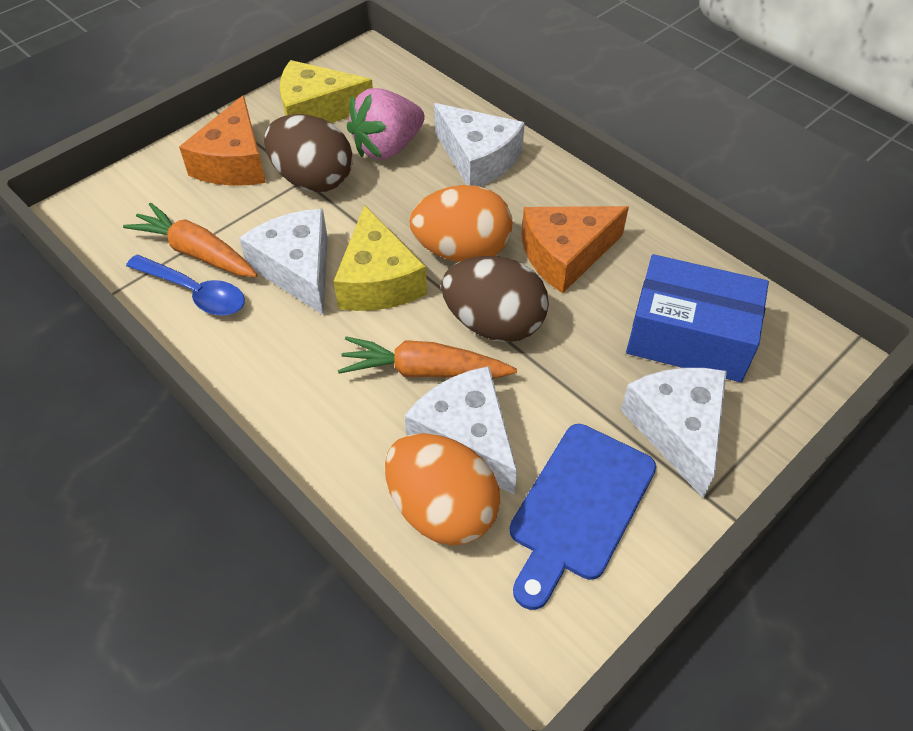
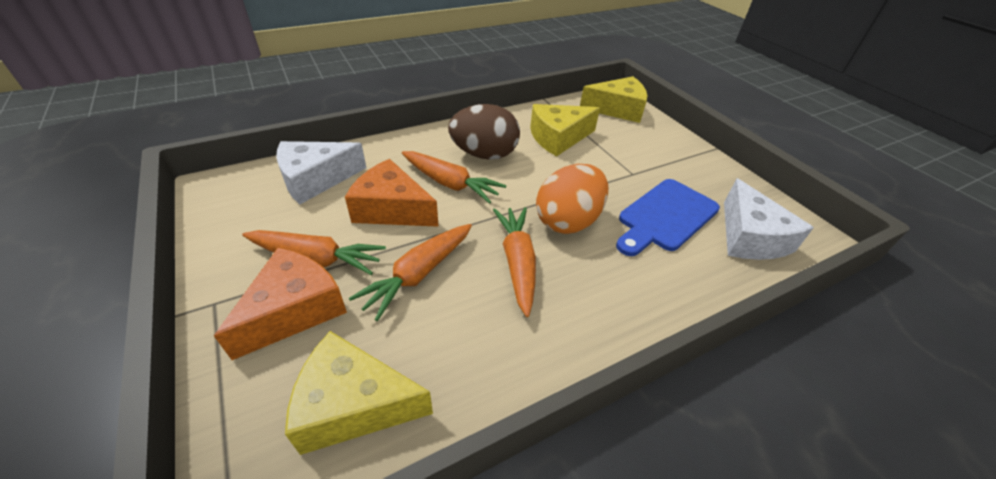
blue box: [626,254,769,382] = 1 -> none = 0
blue spoon: [126,255,245,316] = 1 -> none = 0
brown egg: [264,114,353,192] [441,256,549,342] = 2 -> [448,104,520,160] = 1
orange carrot: [123,203,258,277] [338,336,517,378] = 2 -> [242,230,386,275] [349,224,472,321] [402,151,506,204] [493,207,536,317] = 4
orange egg: [385,433,500,545] [409,185,512,262] = 2 -> [536,164,608,234] = 1
pink strawberry: [347,88,425,160] = 1 -> none = 0
white cheese: [239,209,328,315] [405,366,517,495] [434,103,525,187] [621,368,727,498] = 4 -> [276,141,366,204] [724,178,814,260] = 2
yellow cheese: [280,60,373,123] [334,205,427,311] = 2 -> [285,331,433,455] [530,104,600,156] [580,76,647,123] = 3

